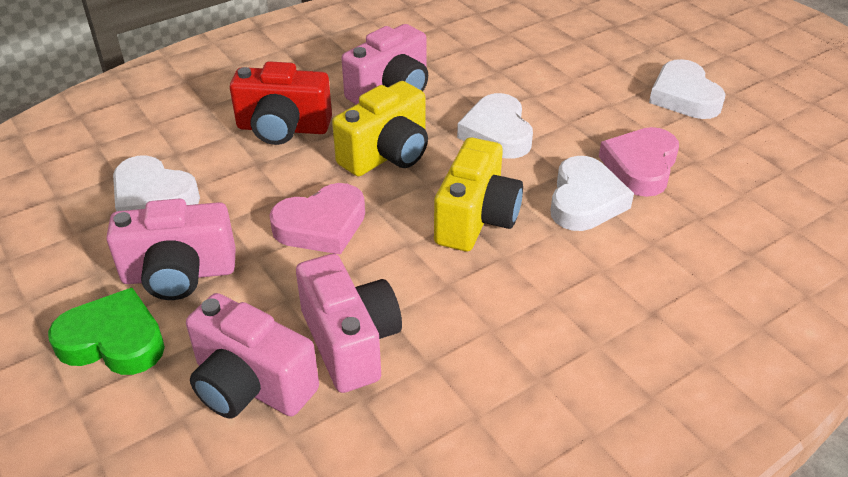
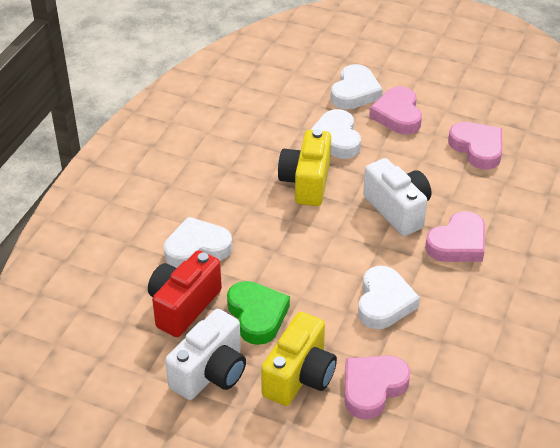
pink camera: [106,198,236,300] [186,293,319,418] [296,254,402,393] [341,24,428,104] = 4 -> none = 0
pink heart: [269,183,365,255] [599,127,679,197] = 2 -> [344,355,410,420] [369,86,422,135] [425,211,485,262] [448,122,502,170] = 4
white camera: none = 0 -> [165,309,246,400] [363,158,431,236] = 2

